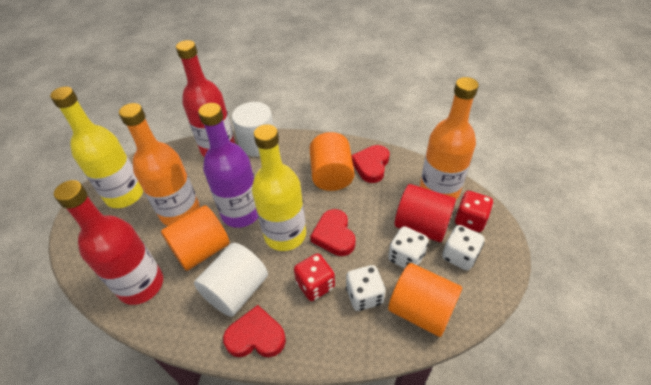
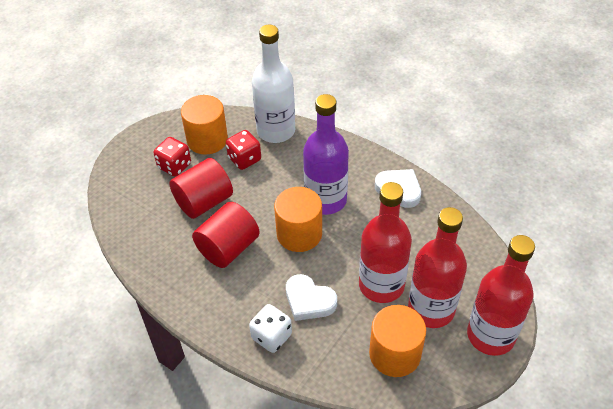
orange bottle: [119,103,200,226] [420,77,479,200] = 2 -> none = 0
red bottle: [54,180,163,305] [176,40,235,157] = 2 -> [359,182,412,303] [408,207,467,328] [467,235,535,356] = 3
red cylinder: [395,184,456,242] = 1 -> [169,158,233,219] [192,202,260,268] = 2
red heart: [223,305,286,357] [310,209,356,256] [351,145,389,183] = 3 -> none = 0
white bottle: none = 0 -> [252,25,295,143] = 1
white cylinder: [194,243,268,317] [232,102,274,157] = 2 -> none = 0
white dice: [346,265,386,311] [388,226,429,269] [442,225,485,270] = 3 -> [249,304,292,353] = 1
white heart: none = 0 -> [286,274,337,321] [375,169,421,208] = 2
yellow bottle: [50,87,143,208] [252,124,306,251] = 2 -> none = 0

